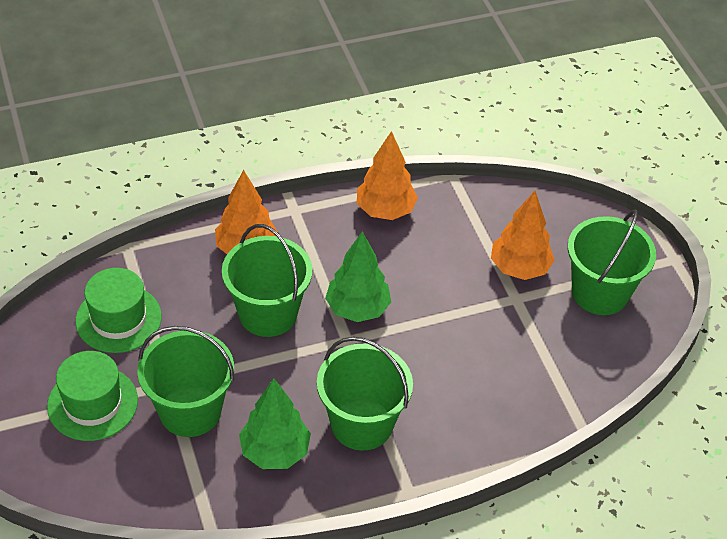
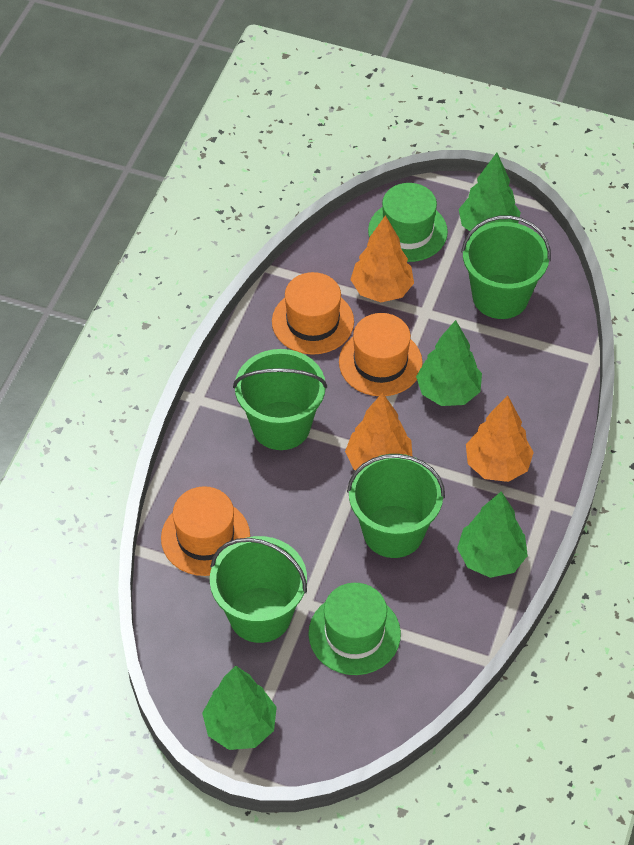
green tree: [239,378,311,469] [325,232,391,322] = 2 -> [202,666,277,750] [416,320,482,406] [457,491,528,578] [459,153,521,231] = 4
orange hat: none = 0 -> [161,486,250,576] [272,272,354,355] [339,313,423,396] = 3

